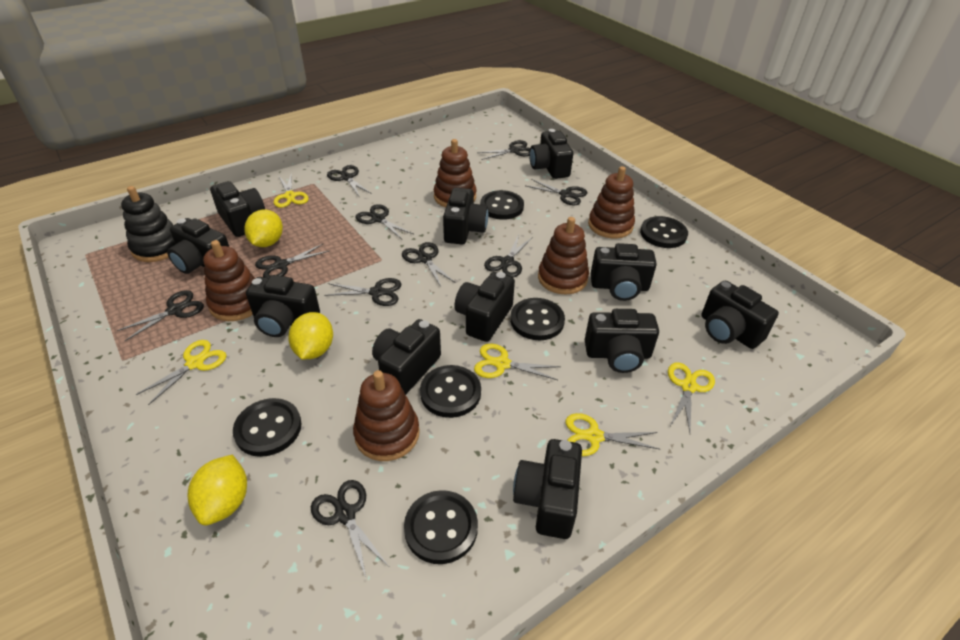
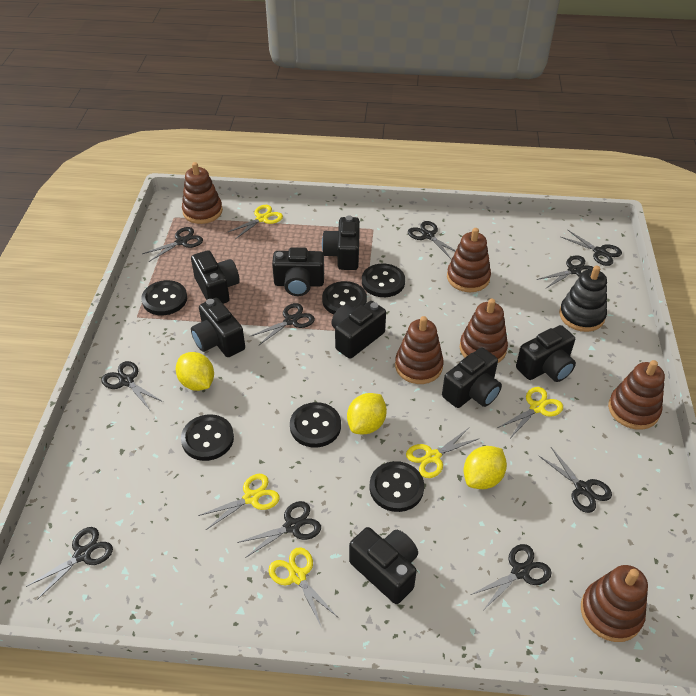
black camera: [167,218,229,274] [210,181,265,237] [246,275,320,337] [372,319,441,395] [443,188,488,244] [454,272,515,342] [513,439,582,539] [529,129,573,179] [585,309,659,373] [591,243,657,301] [701,280,779,349] = 11 -> [191,250,240,304] [191,298,245,357] [272,247,324,296] [322,215,360,270] [332,301,386,359] [349,527,418,604] [442,348,502,408] [516,325,576,382] = 8
brown stacking toy: [203,240,255,321] [353,370,420,461] [434,139,476,207] [538,217,589,295] [588,166,635,238] = 5 -> [182,162,223,224] [395,316,444,384] [447,228,491,292] [460,299,508,363] [581,565,648,642] [608,360,665,430] = 6

